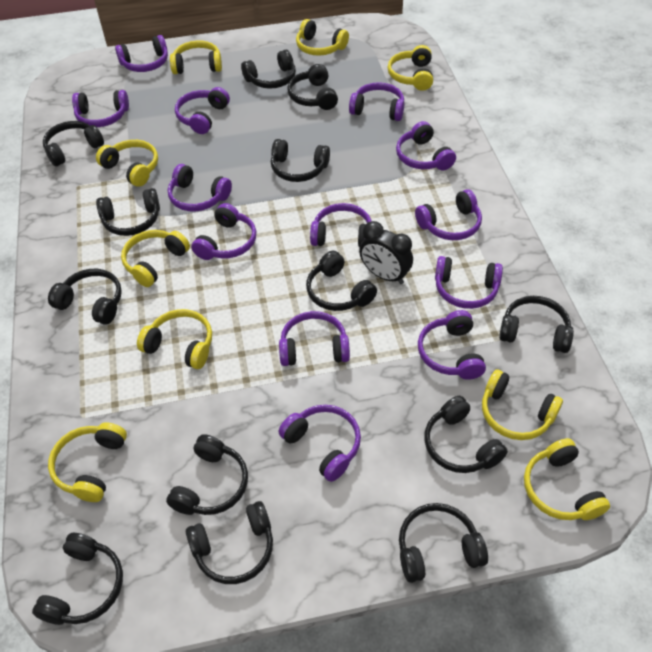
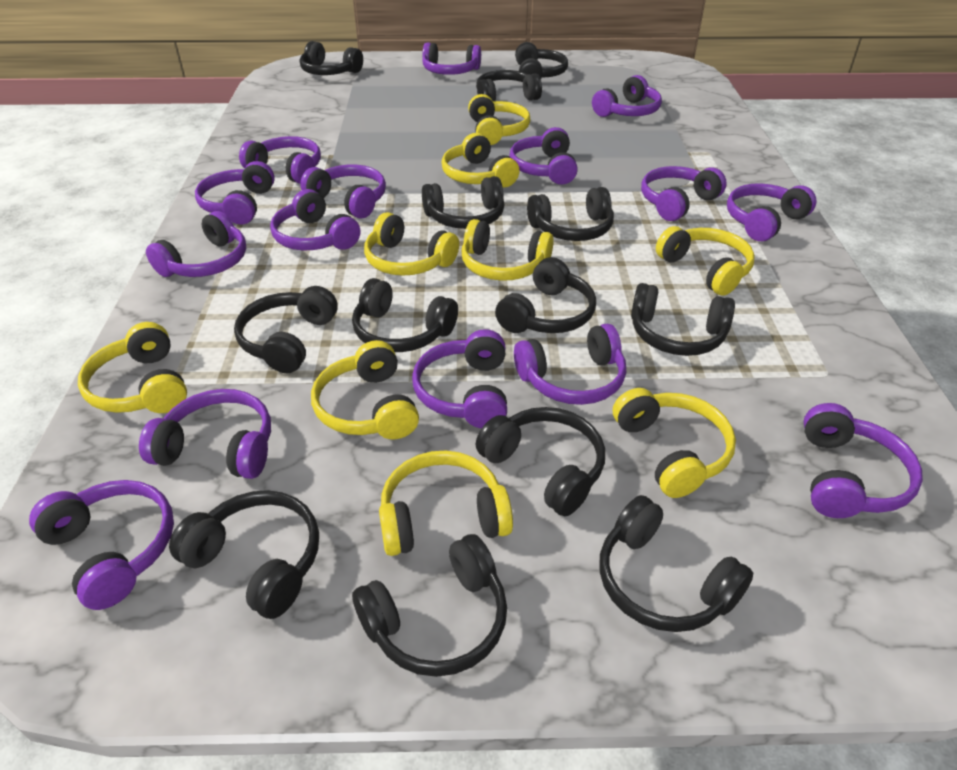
black clock: [359,221,413,284] = 1 -> none = 0
purple headphones: [72,90,129,127] [115,35,168,72] [168,164,232,212] [175,87,230,134] [192,203,256,260] [279,311,350,366] [279,405,361,482] [310,203,371,247] [349,82,404,121] [396,121,456,171] [415,189,482,240] [418,310,486,380] [435,256,503,309] = 13 -> [29,480,174,610] [139,389,271,479] [146,211,246,277] [195,161,275,225] [239,136,321,184] [270,189,360,250] [300,165,386,219] [412,329,507,428] [422,42,481,75] [509,127,578,185] [514,324,626,405] [592,75,662,117] [641,166,727,221] [727,183,817,241] [804,403,923,518] = 15

